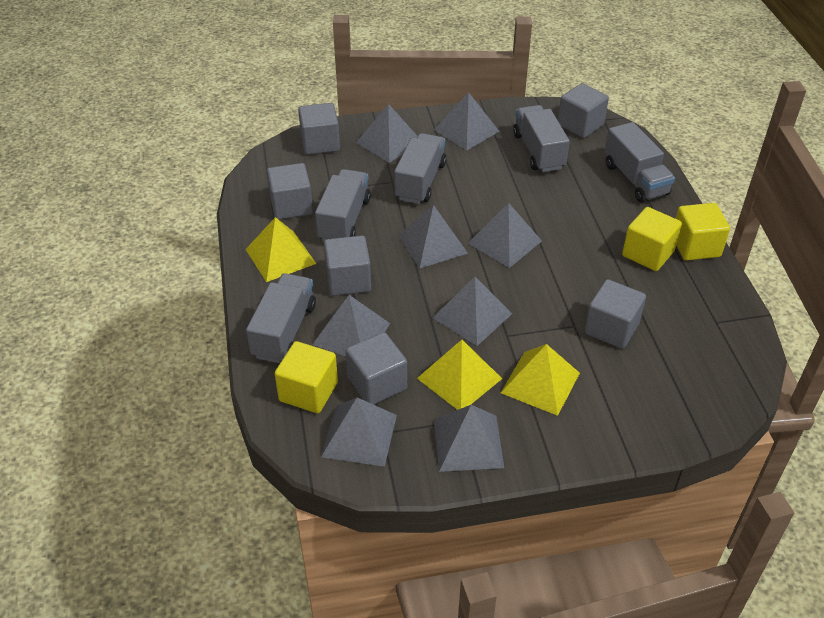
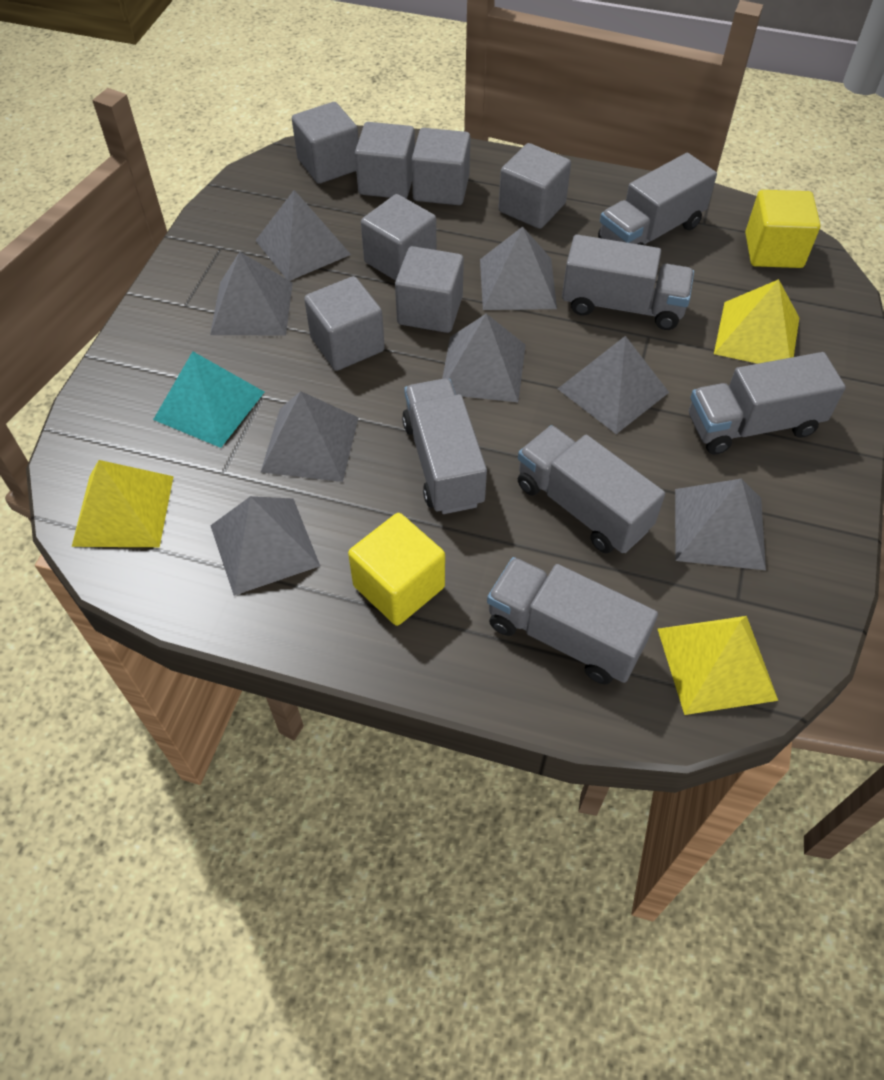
grey cube: [267,163,313,220] [298,103,340,155] [324,236,371,296] [346,332,407,405] [558,83,609,138] [584,279,646,349] = 6 -> [292,102,359,184] [304,276,385,371] [355,122,415,198] [361,194,436,281] [395,246,464,333] [412,128,470,205] [499,143,571,229] = 7
grey truck: [246,273,316,363] [315,169,371,241] [394,133,446,204] [513,105,570,172] [604,122,675,203] = 5 -> [402,378,487,514] [487,557,658,684] [517,425,665,553] [562,234,694,330] [598,153,717,245] [689,352,846,454] = 6
turquoise pyramid: none = 0 -> [153,351,264,448] = 1
yellow cube: [274,341,338,413] [622,207,682,271] [675,203,730,261] = 3 -> [348,513,445,626] [745,190,820,268] = 2

